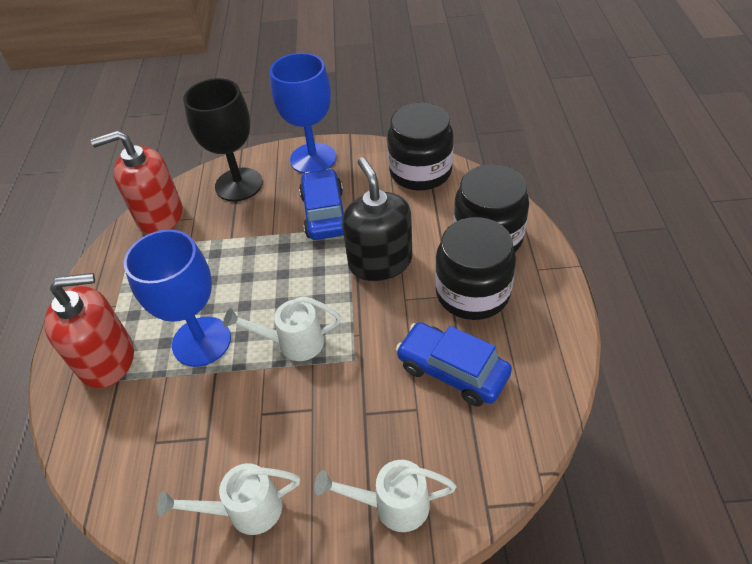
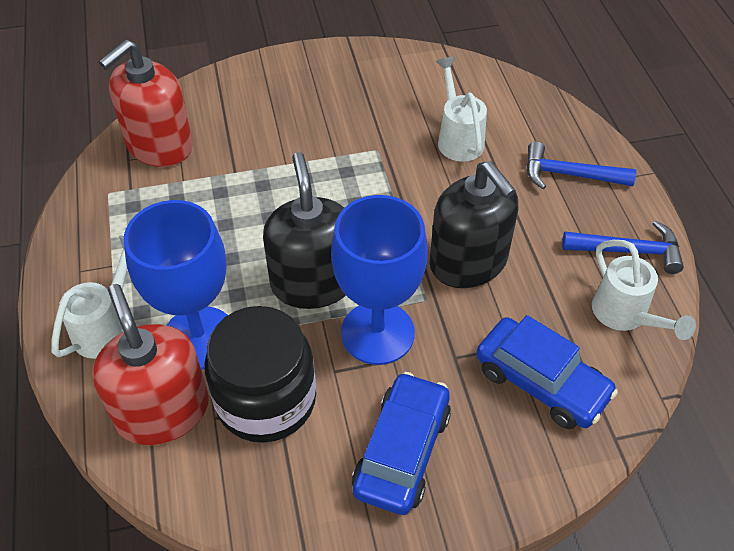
black goblet: [183,78,263,201] = 1 -> none = 0
black jar: [387,103,453,191] [435,217,516,320] [453,164,529,252] = 3 -> [204,306,316,443] = 1
black soap dispenser: [342,157,412,281] = 1 -> [263,152,345,309] [429,161,518,288] = 2
blue hammer: none = 0 -> [526,141,636,189] [562,220,684,274] = 2

